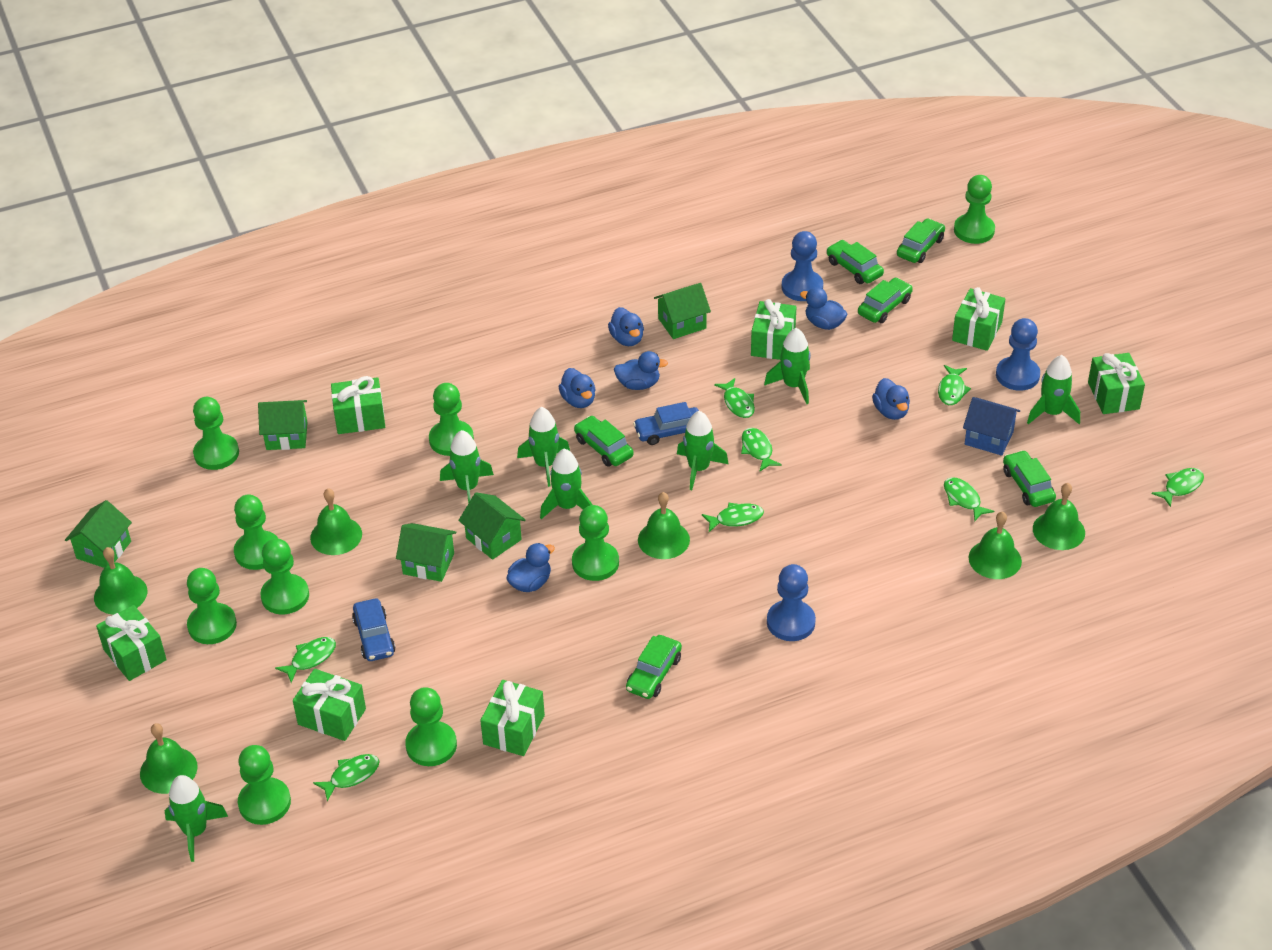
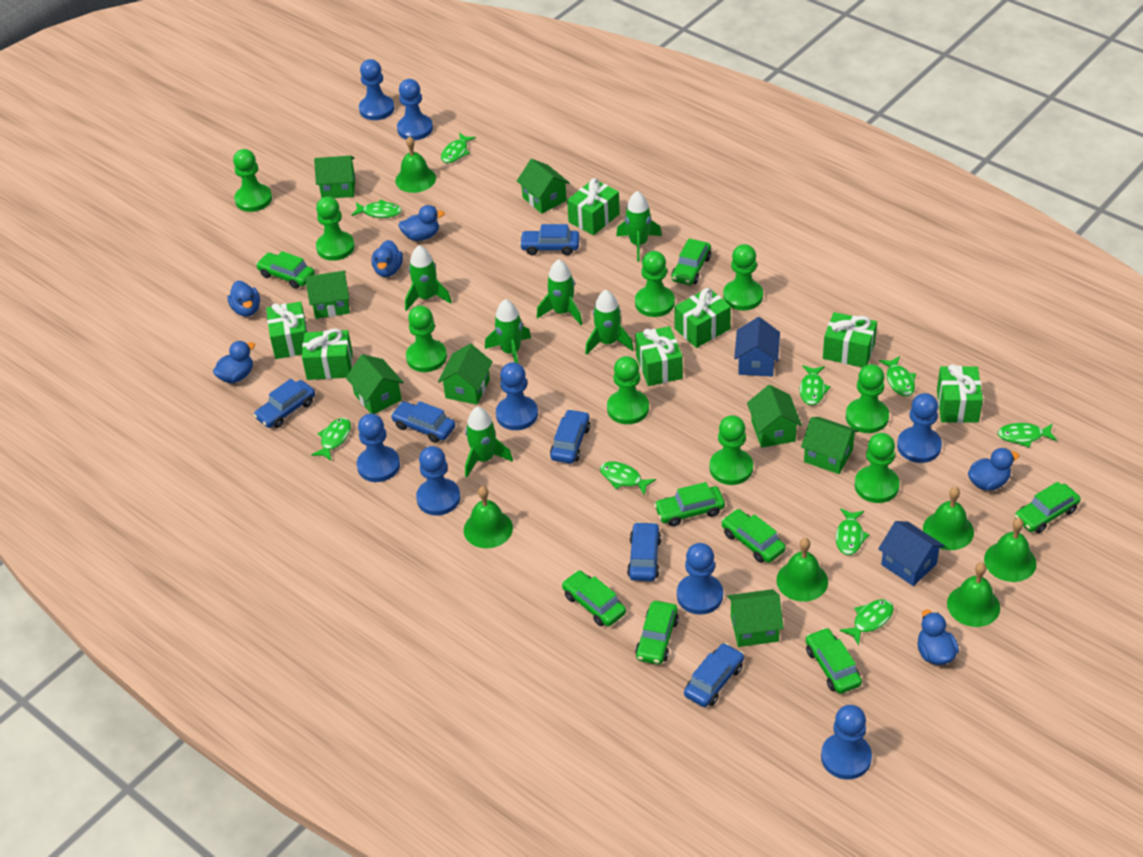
blue car: [352,598,396,661] [633,402,699,445] = 2 -> [254,379,315,428] [391,401,455,443] [520,224,580,255] [550,409,590,464] [627,522,661,581] [684,643,744,707] = 6
blue house: [963,397,1020,456] = 1 -> [734,317,780,376] [878,521,945,586] = 2
blue pawn: [767,564,816,641] [782,231,823,301] [996,318,1040,391] = 3 -> [357,414,400,482] [359,59,395,120] [397,79,433,140] [416,446,460,515] [496,362,538,430] [677,543,723,615] [821,705,872,779] [897,393,942,463] = 8
green car: [574,416,634,467] [626,635,682,699] [826,240,884,284] [858,278,913,323] [897,218,945,263] [1003,450,1056,507] = 6 -> [256,251,315,289] [562,570,626,626] [635,601,679,665] [654,482,725,527] [671,239,711,285] [721,509,786,563] [806,628,862,694] [1015,482,1081,533] = 8
green fish: [275,637,336,683] [313,754,380,801] [702,503,764,532] [714,378,755,418] [741,428,782,472] [938,365,971,405] [944,477,994,521] [1151,468,1204,507] = 8 -> [311,418,351,461] [351,200,401,218] [441,133,476,163] [600,461,656,495] [799,365,831,405] [836,508,870,555] [840,599,894,645] [879,356,916,396] [998,423,1057,448] = 9
green house: [65,500,132,568] [258,400,308,450] [396,523,456,582] [458,492,526,560] [654,283,711,339] = 5 -> [305,271,350,319] [314,156,355,198] [346,354,404,414] [438,344,493,405] [517,159,570,214] [727,589,784,647] [747,385,802,448] [801,417,859,474] = 8
green rocket: [165,775,228,862] [440,430,494,503] [517,407,570,487] [540,449,593,519] [677,411,729,490] [764,328,811,404] [1027,355,1080,424] = 7 -> [405,245,452,311] [465,407,513,477] [485,299,531,363] [537,259,582,325] [585,290,634,355] [616,191,662,262] = 6

